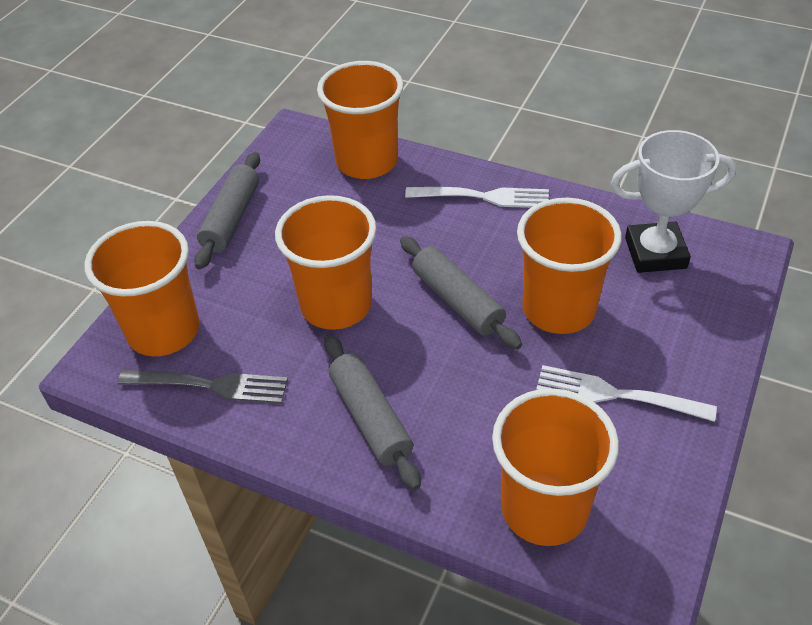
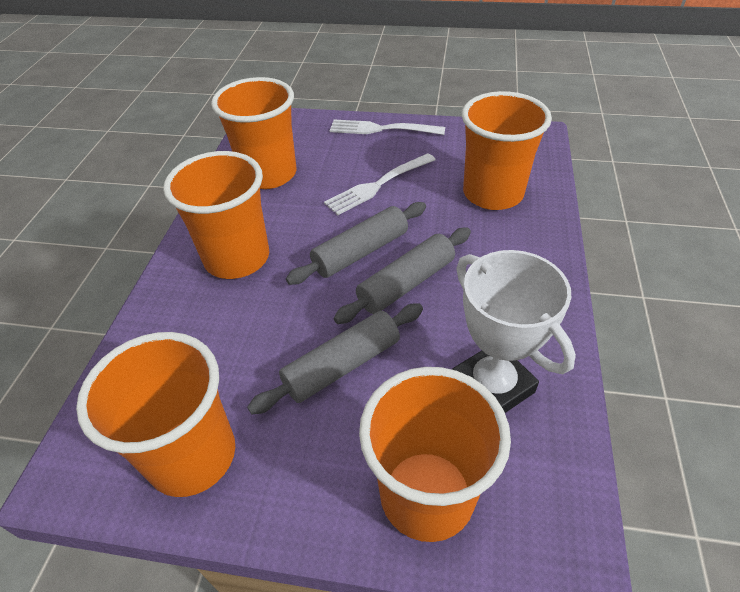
grey fork: [118,370,288,404] = 1 -> none = 0

